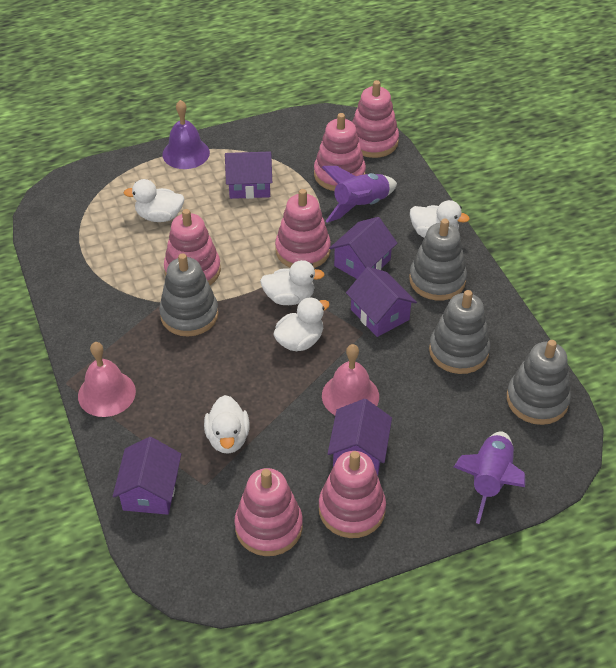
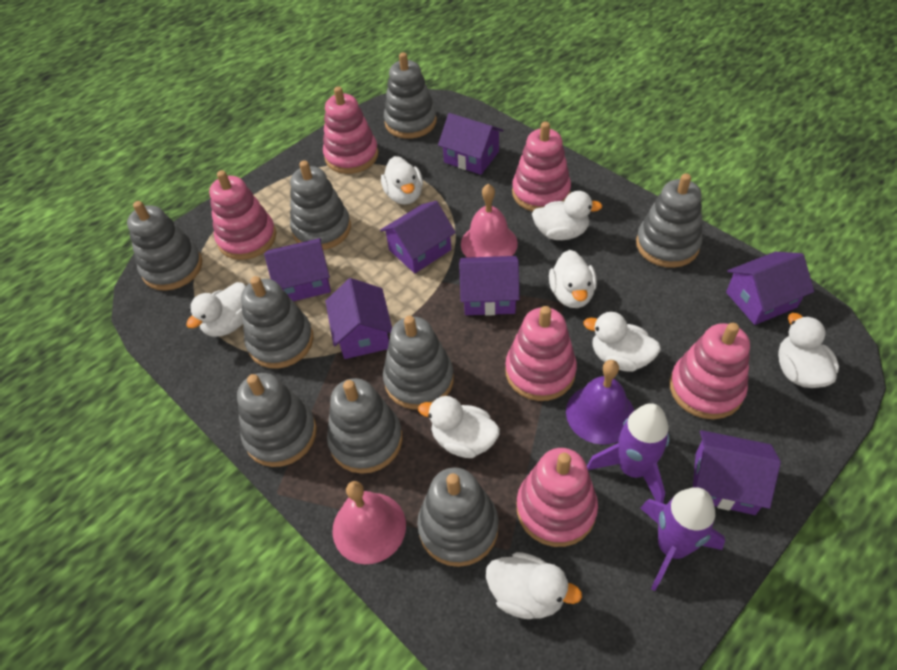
grey stacking toy: [159,253,219,337] [409,219,467,301] [429,290,490,374] [507,340,571,425] = 4 -> [127,201,202,291] [237,373,317,467] [241,276,314,369] [290,160,351,250] [327,378,403,474] [383,316,454,409] [384,52,437,139] [417,467,499,567] [636,173,702,268] = 9
purple house: [113,437,181,515] [225,151,272,199] [327,399,392,476] [329,217,397,279] [346,267,417,337] = 5 -> [264,238,331,301] [325,278,392,359] [380,201,456,273] [438,113,504,175] [459,256,520,316] [693,430,781,515] [726,252,814,325] = 7
white duck: [123,179,184,222] [204,395,250,454] [260,260,325,305] [273,297,330,351] [410,200,470,237] = 5 -> [186,282,246,337] [381,156,423,205] [418,396,500,458] [486,552,582,619] [532,191,602,240] [549,250,597,308] [583,312,661,372] [778,313,839,388] = 8

